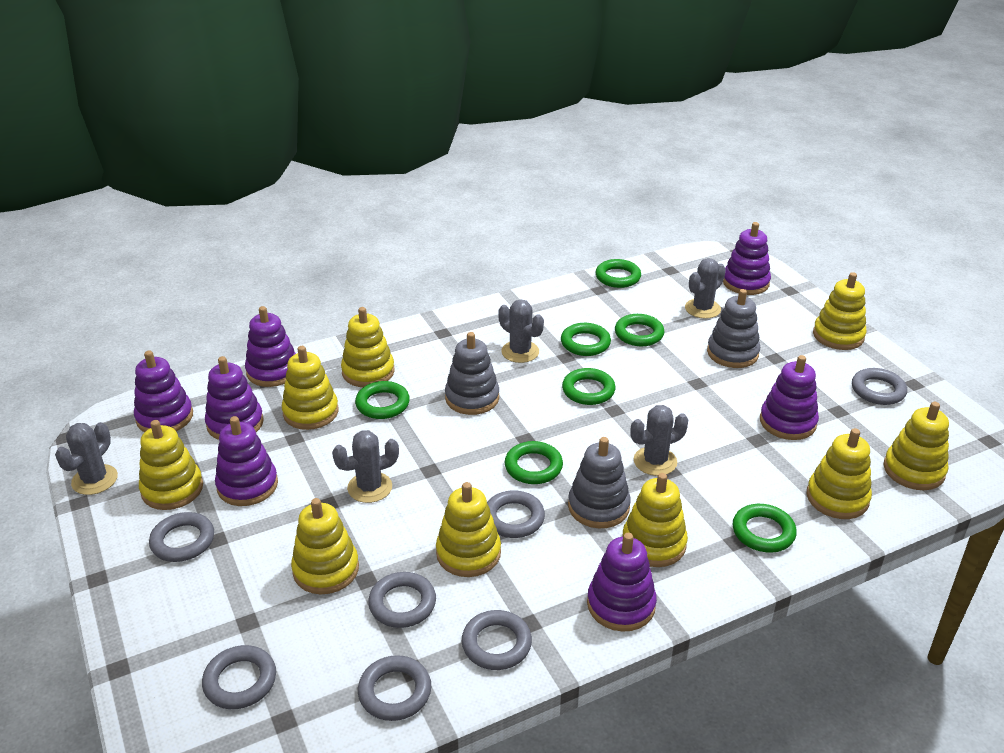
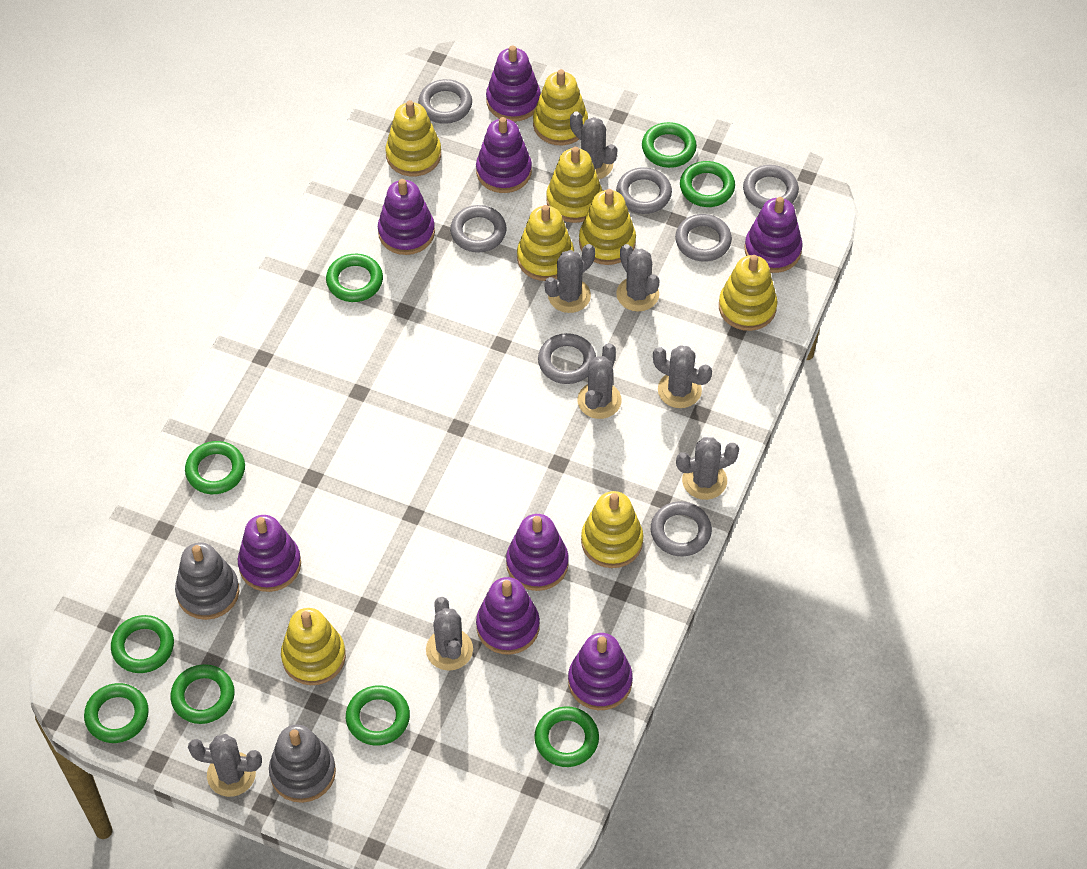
green ring: [355,381,410,419] [505,441,563,484] [561,323,611,356] [562,368,616,405] [595,259,641,288] [615,314,665,346] [733,504,797,553] = 7 -> [84,683,149,743] [111,615,174,673] [170,664,235,724] [185,441,245,494] [326,254,383,302] [346,685,410,746] [534,706,599,767] [642,122,697,168] [680,161,735,207] = 9
grey cactus: [55,422,118,495] [332,430,399,503] [498,299,544,363] [630,405,688,476] [685,258,726,319] = 5 -> [188,734,262,797] [426,597,473,671] [544,244,595,313] [570,111,618,179] [577,343,622,419] [616,244,659,311] [653,345,712,408] [676,437,739,500] = 8
grey stacking toy: [445,332,499,415] [568,437,631,528] [707,289,760,368] = 3 -> [175,542,239,620] [269,725,336,803] = 2
purple stacking toy: [134,351,193,432] [205,356,264,440] [215,416,278,506] [245,306,296,387] [587,533,657,632] [723,222,771,295] [760,355,819,440] = 7 -> [238,515,301,592] [378,179,435,255] [476,117,532,193] [476,577,540,655] [486,45,541,122] [506,514,569,591] [568,633,633,710] [745,197,803,273] = 8
yellow stacking toy: [139,420,203,510] [282,346,339,430] [291,498,359,594] [341,307,395,387] [436,482,501,577] [622,473,688,567] [807,428,872,519] [813,272,867,350] [884,402,949,490] = 9 -> [281,608,346,685] [386,100,441,177] [517,205,574,281] [533,69,588,145] [546,147,602,223] [579,189,636,265] [581,491,643,568] [719,255,778,331] = 8

